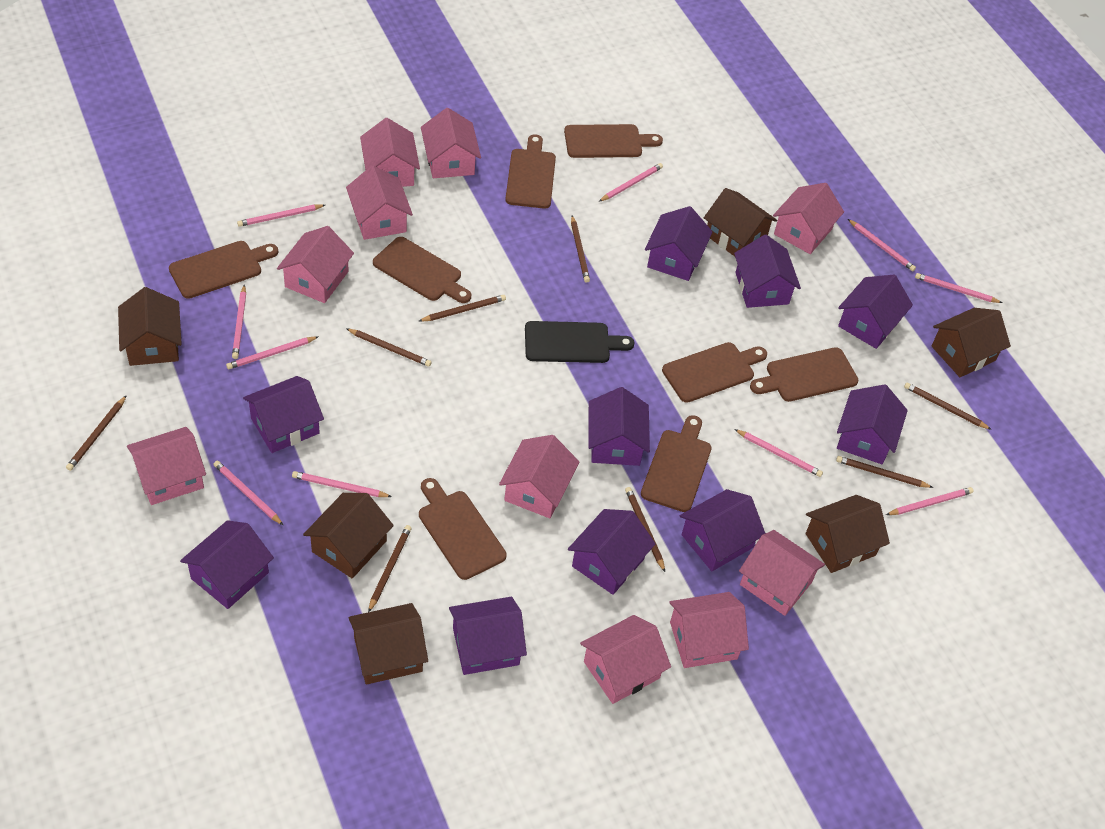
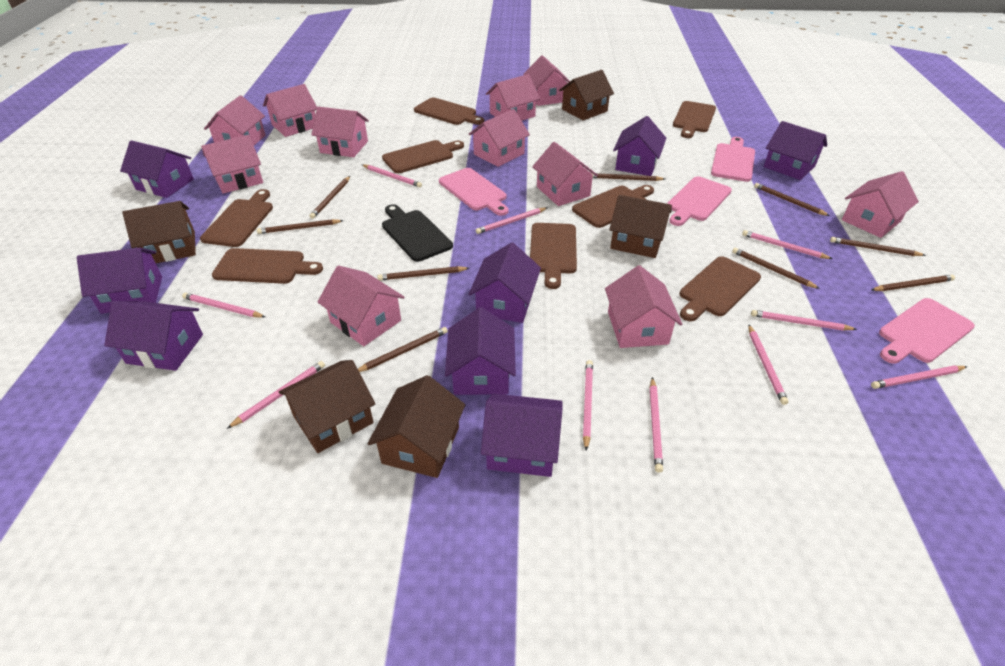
brown house: [118,287,182,366] [303,493,394,578] [348,603,428,685] [704,188,777,257] [805,495,890,573] [932,308,1011,377] = 6 -> [122,201,196,263] [279,360,375,453] [367,375,465,478] [559,70,614,120] [609,195,672,258] = 5
brown pencil: [66,395,127,471] [346,328,432,367] [368,525,412,612] [419,295,506,322] [571,216,590,282] [625,487,665,572] [836,456,933,488] [904,383,992,430] = 8 -> [257,219,344,234] [310,176,350,219] [358,327,448,372] [377,266,469,281] [591,173,665,181] [732,248,820,289] [754,183,830,216] [830,237,926,256] [871,275,955,291] = 9
pink cutting board: none = 0 -> [439,168,509,216] [667,176,732,226] [711,137,755,182] [879,298,975,364] = 4
pink house: [127,427,206,505] [277,226,354,303] [346,165,413,240] [360,118,420,187] [421,108,481,178] [499,435,579,518] [580,615,671,704] [669,592,749,668] [739,530,825,616] [773,183,844,254] = 10 -> [201,135,263,194] [204,95,266,145] [263,84,317,137] [311,107,369,157] [318,265,405,346] [469,109,530,167] [486,74,540,121] [523,55,570,106] [532,142,598,206] [605,265,682,348] [842,171,919,238] = 11
purple house: [180,520,274,609] [243,376,324,453] [449,597,527,675] [568,509,655,595] [588,387,650,466] [645,206,713,281] [680,489,765,571] [734,235,801,308] [837,384,908,464] [838,275,913,349] = 10 -> [77,248,162,314] [104,301,203,371] [120,140,194,198] [445,307,516,395] [469,243,541,323] [481,394,563,477] [613,116,666,176] [764,121,827,180] = 8

